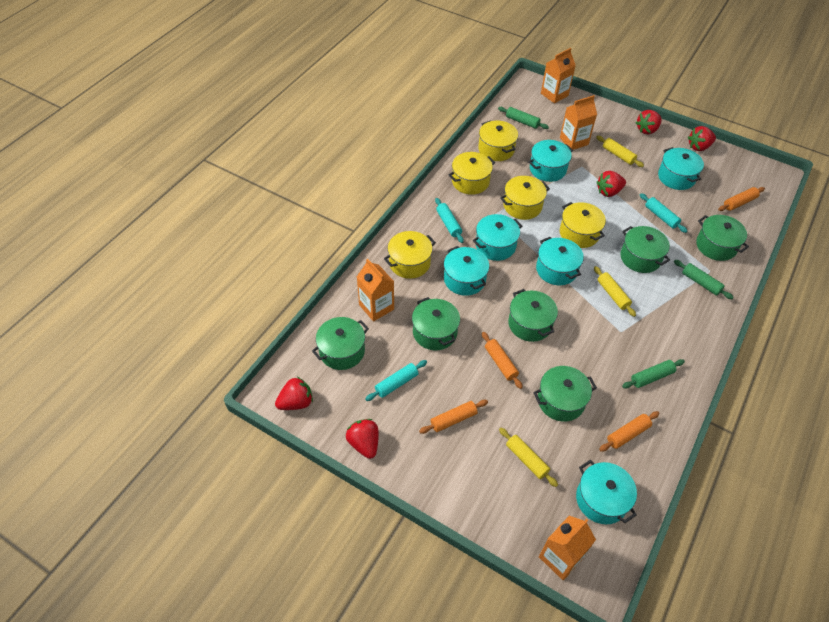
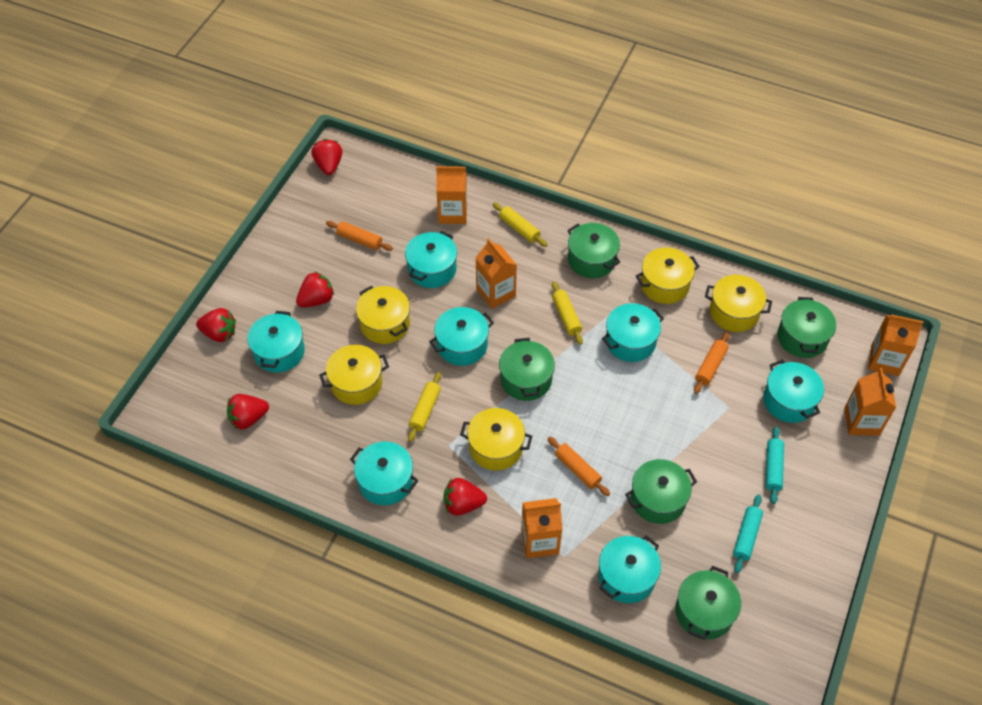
green pot: [312,317,369,370] [412,297,460,350] [508,289,558,342] [533,366,597,422] [620,226,670,273] [696,215,749,261] = 6 -> [499,338,555,401] [567,223,620,278] [625,459,697,524] [676,566,741,640] [777,297,836,358] = 5
green rolling pin: [498,107,549,129] [622,359,685,389] [674,260,734,299] = 3 -> none = 0
orange carton: [357,259,394,321] [539,516,596,580] [541,48,576,103] [560,95,597,150] = 4 -> [436,166,467,224] [476,238,517,309] [521,498,563,558] [844,368,896,436] [869,314,924,376] = 5
orange rolling pin: [419,400,488,434] [482,332,523,389] [599,411,660,452] [718,187,765,211] = 4 -> [326,221,393,251] [547,437,610,496] [694,332,730,394] = 3
turquoise pot: [444,246,489,296] [473,214,522,261] [528,140,573,182] [536,237,584,285] [576,460,637,524] [658,147,704,190] = 6 -> [247,311,305,373] [350,442,418,505] [405,231,457,288] [429,307,494,366] [598,535,661,603] [602,303,664,362] [763,360,824,423] = 7
turquoise rolling pin: [365,360,427,401] [435,198,464,243] [640,193,687,233] = 3 -> [733,494,763,573] [766,427,784,504] = 2

